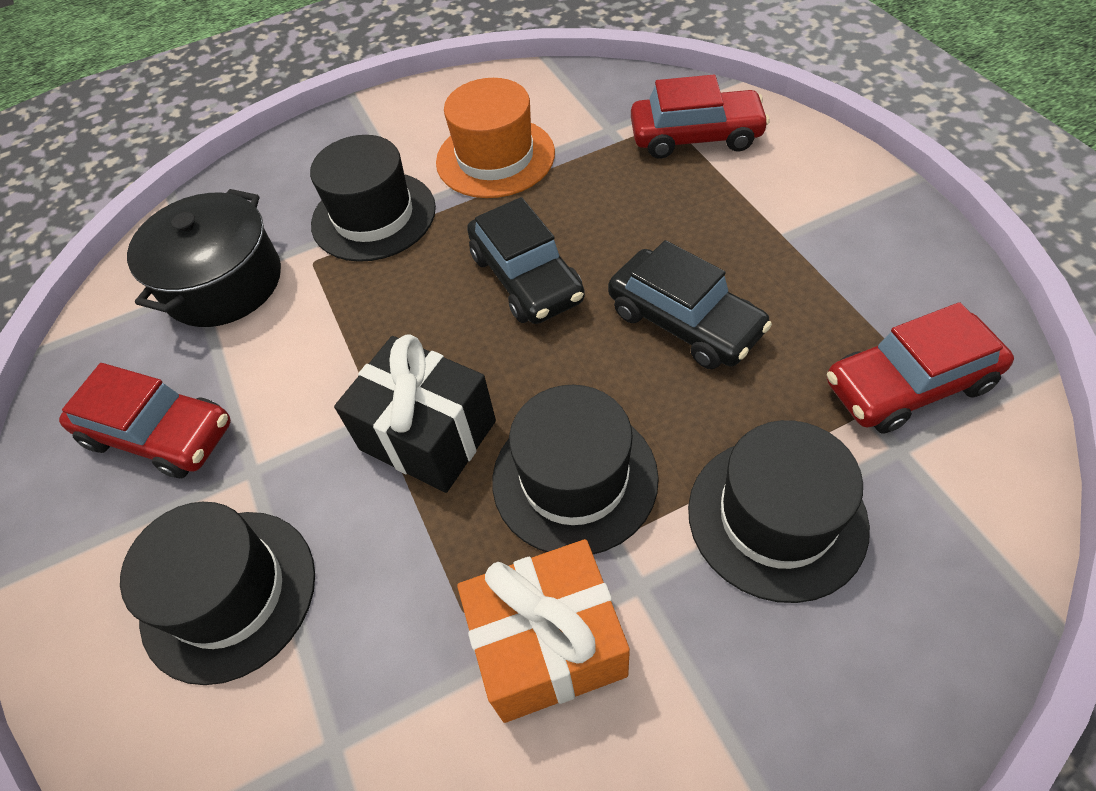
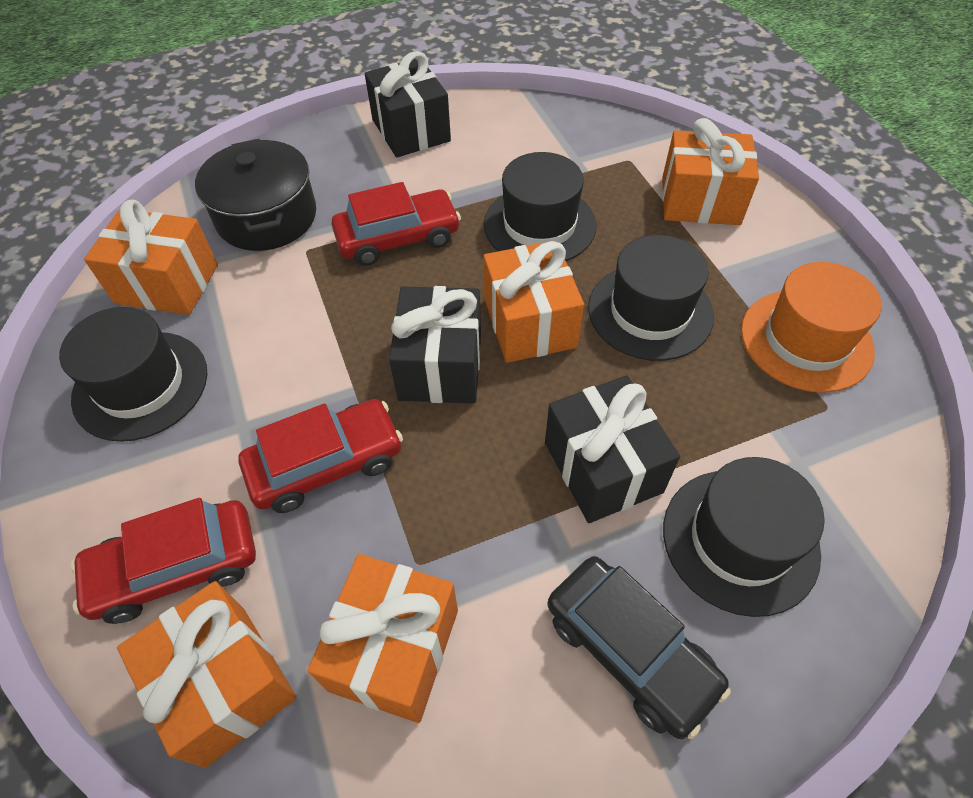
black car: [467,197,585,324] [608,240,772,369] = 2 -> [548,556,731,739] = 1
black gift: [334,334,496,493] = 1 -> [365,51,451,157] [389,286,481,403] [545,376,680,523] = 3
orange gift: [457,539,630,723] = 1 -> [84,199,218,315] [117,581,297,768] [307,554,458,723] [483,241,584,363] [662,118,759,225] = 5

